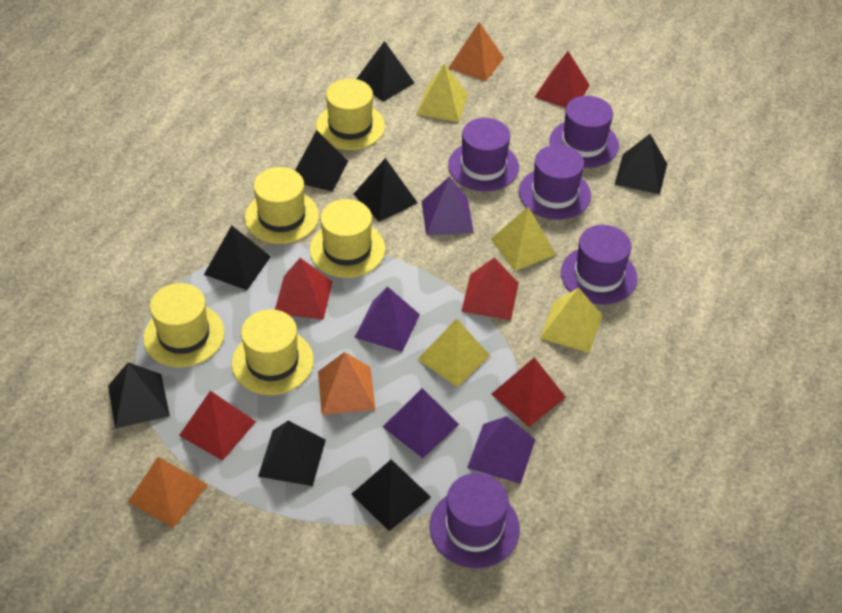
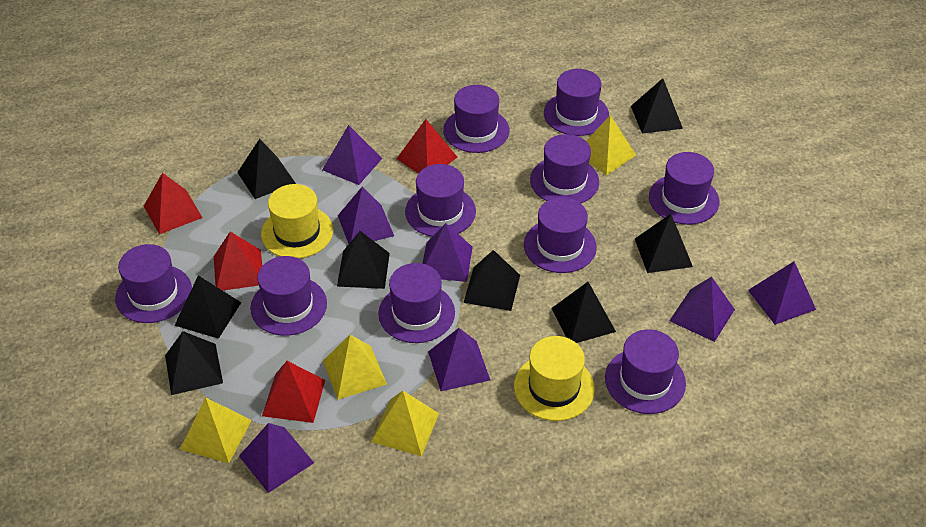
orange pyramid: [128,457,208,528] [318,352,375,415] [449,22,504,81] = 3 -> none = 0
purple hat: [430,473,520,568] [448,118,519,191] [519,145,591,220] [549,96,619,168] [561,225,637,305] = 5 -> [115,244,192,323] [250,256,327,336] [378,263,455,343] [405,164,476,237] [443,85,510,153] [524,197,597,273] [530,134,599,203] [544,69,609,136] [605,329,686,414] [649,152,720,225] = 10
purple pyramid: [354,286,420,352] [383,388,459,458] [421,176,474,236] [467,416,536,484] = 4 -> [239,423,314,493] [322,125,382,185] [338,187,394,244] [422,223,473,282] [428,328,490,391] [670,277,735,342] [748,262,816,325] = 7
red pyramid: [179,391,256,461] [275,258,333,320] [461,258,519,320] [491,357,566,427] [535,51,590,108] = 5 -> [144,173,203,234] [214,232,262,291] [262,361,325,423] [397,119,457,174] = 4
yellow hat: [143,283,225,367] [232,309,314,395] [245,167,319,244] [310,199,385,278] [316,79,385,150] = 5 -> [261,184,333,259] [514,336,595,421] = 2

